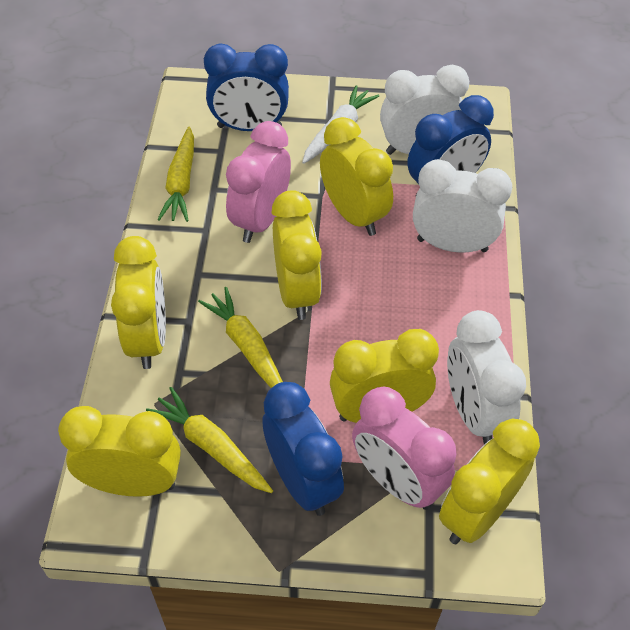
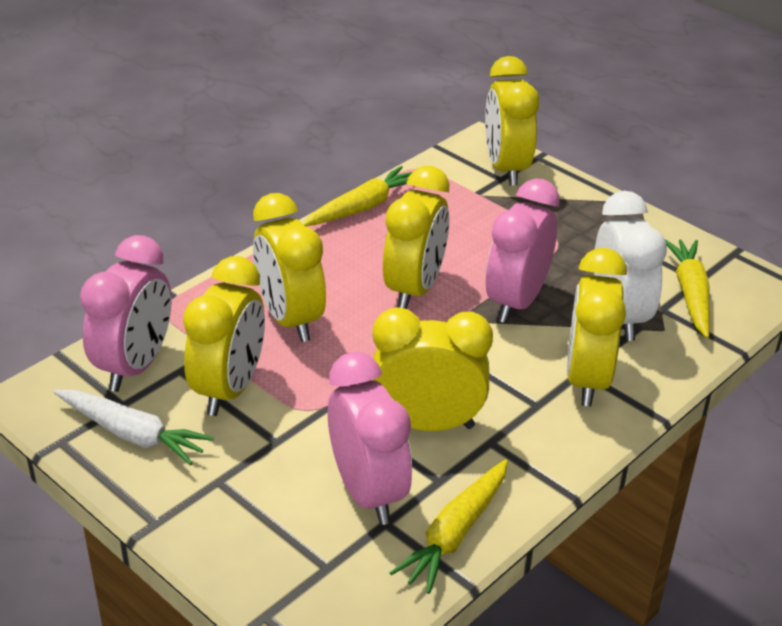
blue clock: [204,44,289,131] [262,382,344,516] [407,95,494,197] = 3 -> none = 0
pink clock: [226,121,291,243] [352,387,457,510] = 2 -> [80,235,172,392] [328,352,412,525] [485,178,560,323] = 3
white clock: [380,64,469,155] [413,159,512,253] [447,310,526,445] = 3 -> [594,191,667,341] = 1

